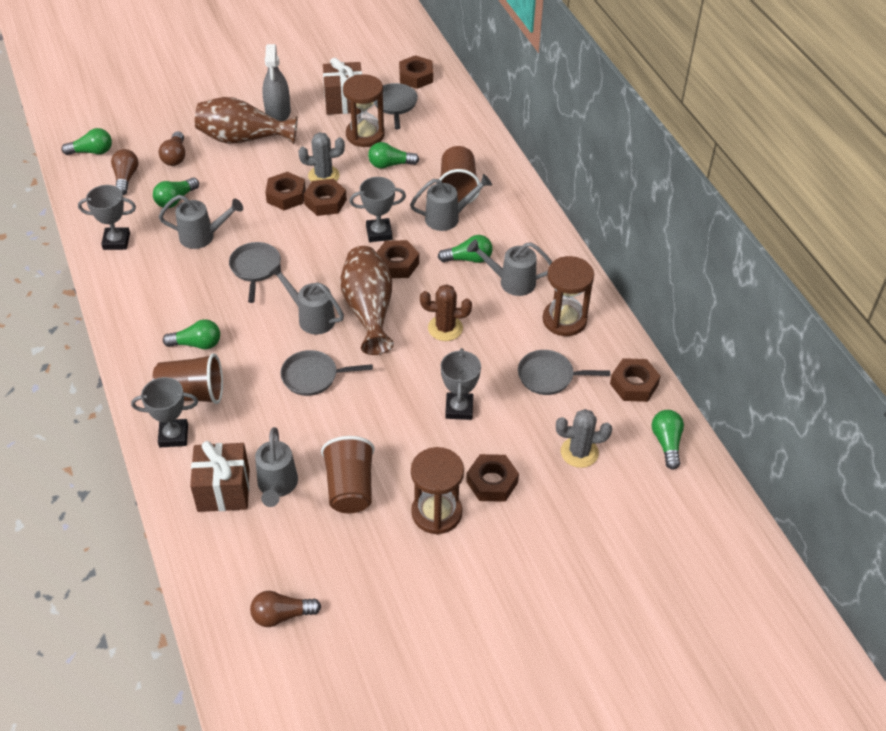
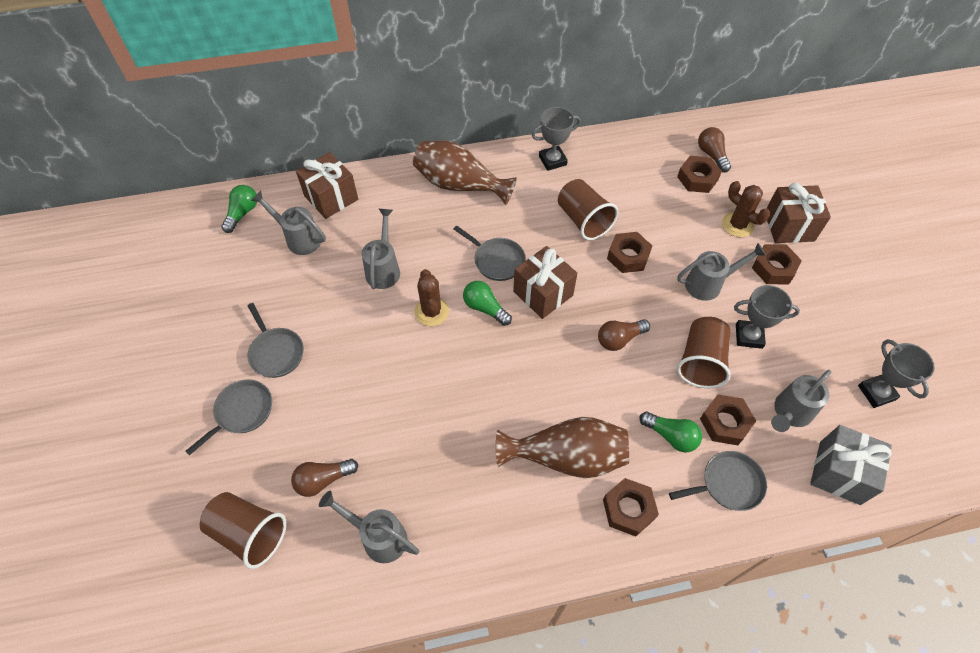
brown cactus: [420,284,472,341] = 1 -> [414,269,449,326] [722,181,770,237] = 2
brown gift: [190,441,250,512] [323,58,362,115] = 2 -> [296,152,358,219] [513,246,577,319] [767,183,831,243] = 3
brown hourglass: [343,74,385,147] [411,447,464,535] [543,256,594,336] = 3 -> none = 0
brown nut: [265,172,306,210] [303,179,347,216] [376,240,419,278] [399,55,433,89] [466,454,519,502] [610,358,661,402] = 6 -> [603,478,659,536] [607,232,652,273] [677,156,722,193] [700,394,756,445] [752,244,802,285] = 5
green light bulb: [62,128,112,155] [153,178,199,208] [163,319,220,349] [368,142,419,169] [438,235,493,263] [652,410,684,470] = 6 -> [221,185,257,233] [463,281,512,326] [640,412,702,452] = 3
grey cactus: [298,132,345,182] [556,409,612,468] = 2 -> none = 0
grey gift: none = 0 -> [810,425,892,505] = 1
grey spray bottle: [262,44,291,121] = 1 -> none = 0
grey trophy: [78,185,136,250] [131,377,198,448] [350,177,406,242] [441,348,481,420] = 4 -> [532,107,581,171] [734,285,800,349] [858,339,935,408] = 3

